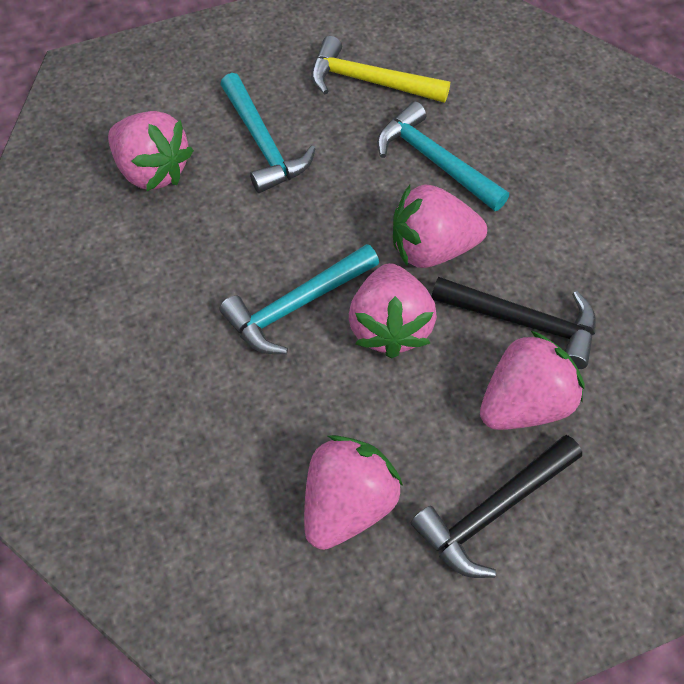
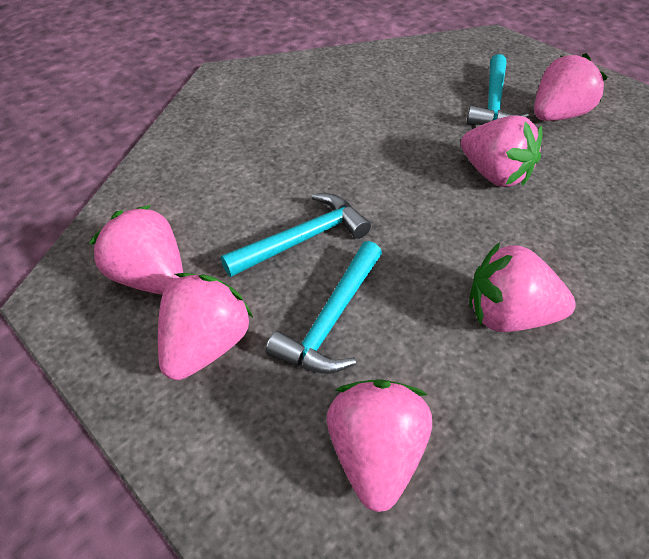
black hammer: [411,435,582,578] [431,277,596,369] = 2 -> none = 0
pink strawberry: [108,111,194,191] [304,435,403,550] [349,263,437,359] [393,184,487,268] [480,330,584,430] = 5 -> [89,205,183,295] [158,273,253,380] [327,379,432,512] [461,115,543,187] [469,242,576,332] [534,53,608,121] = 6
yellow hammer: [311,36,450,103] = 1 -> none = 0

